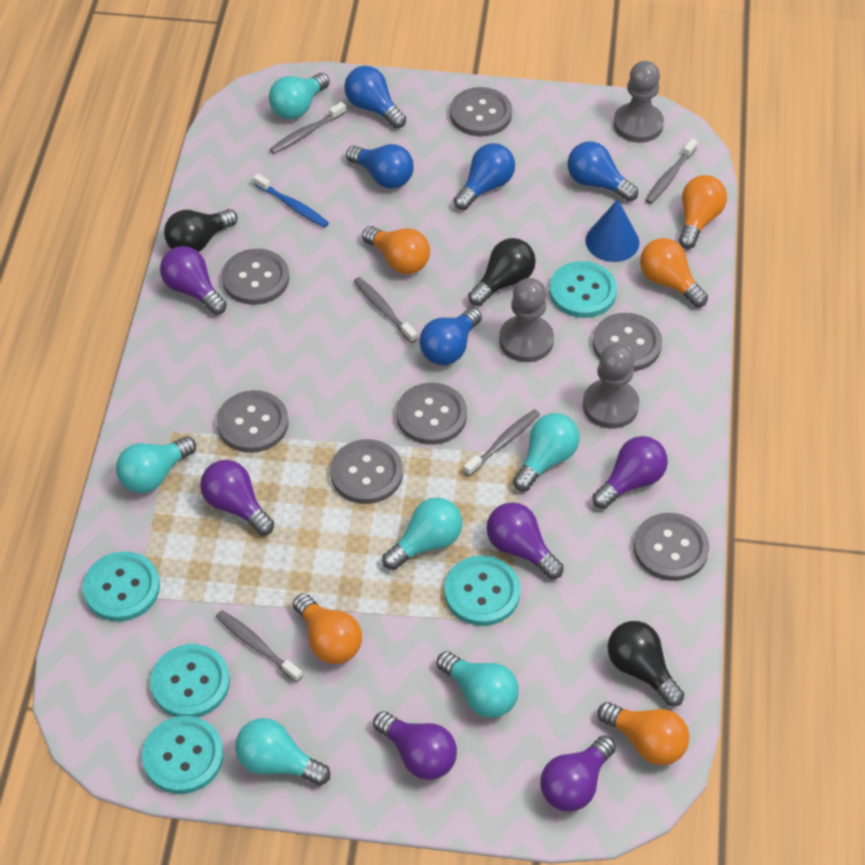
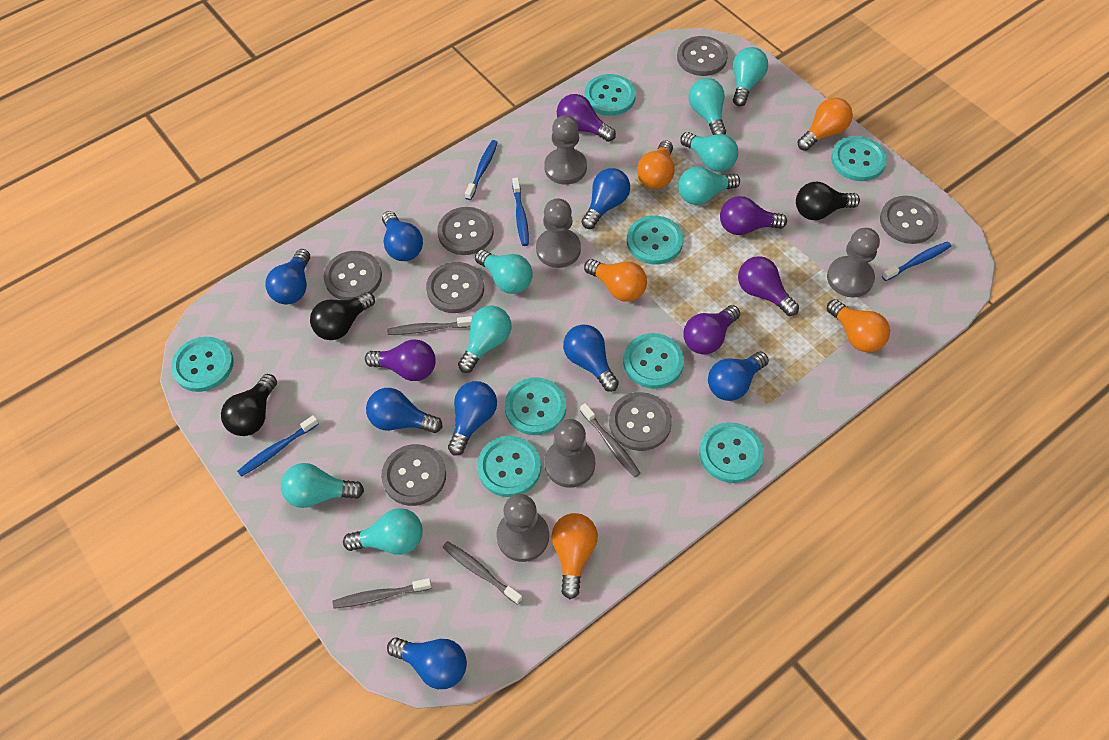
blue cone: [586,199,639,262] = 1 -> none = 0
blue light bulb: [344,66,406,129] [346,144,414,189] [420,307,482,365] [454,143,515,210] [567,142,638,202] = 5 -> [265,249,310,305] [366,388,443,433] [382,211,423,261] [387,637,467,689] [448,381,497,455] [563,325,619,392] [582,168,630,229] [708,352,769,401] = 8
blue toothbrush: [253,174,329,228] = 1 -> [237,415,319,477] [465,140,498,200] [512,177,529,246] [882,241,951,281] = 4
grey pawn: [499,278,554,362] [583,344,640,429] [614,61,664,143] = 3 -> [496,494,549,562] [536,198,581,268] [544,115,587,185] [545,419,595,488] [827,228,880,297] = 5
grey toothbrush: [216,610,302,682] [270,102,346,154] [354,277,417,343] [464,409,540,476] [645,139,698,204] = 5 -> [333,578,432,609] [387,316,472,335] [443,541,523,605] [580,403,641,478] = 4
purple light bulb: [160,246,227,315] [200,460,274,535] [373,711,457,780] [487,502,564,579] [540,736,616,812] [592,436,668,509] = 6 -> [365,339,436,381] [557,94,616,142] [683,305,740,355] [720,196,787,235] [738,256,799,316] = 5
turquoise button: [83,551,160,622] [142,716,224,794] [150,644,230,717] [444,556,520,626] [549,261,617,318] = 5 -> [171,337,234,392] [477,436,541,497] [505,377,566,435] [585,74,636,116] [623,333,684,389] [627,216,683,264] [699,422,764,483] [831,136,887,181] = 8
turquoise light bulb: [116,436,196,493] [235,718,330,786] [269,73,330,119] [382,497,462,570] [437,651,519,718] [513,413,579,491] = 6 -> [281,463,364,508] [343,508,423,555] [458,306,512,373] [475,249,533,294] [678,167,740,205] [680,132,738,172] [689,78,726,135] [733,47,768,106] = 8

